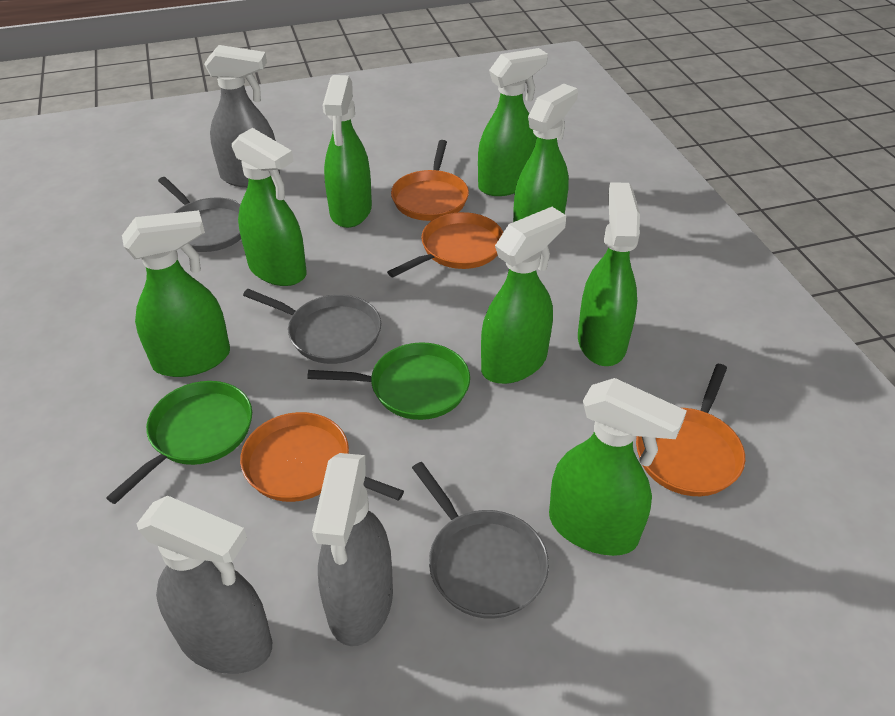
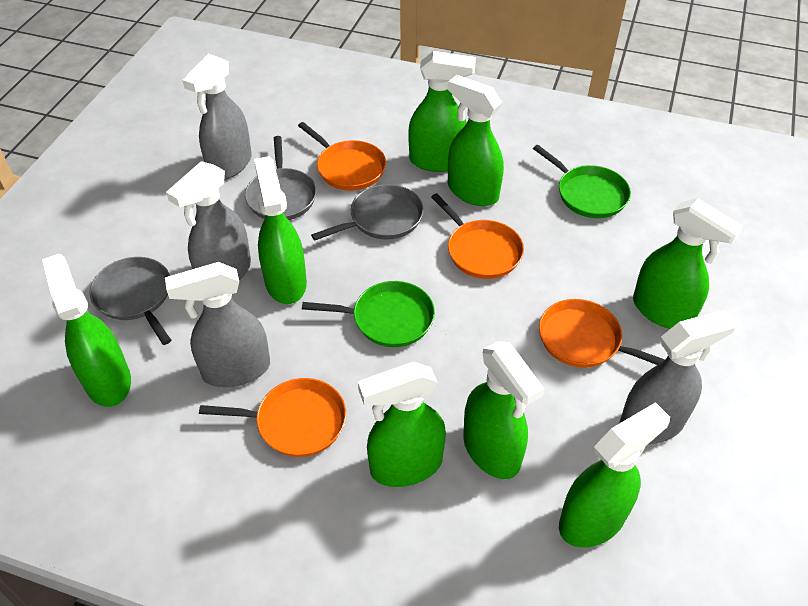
grey spray bottle: [137,496,272,674] [204,45,280,188] [312,453,393,646] = 3 -> [165,262,270,387] [166,161,251,280] [183,54,252,180] [619,309,737,444] = 4

